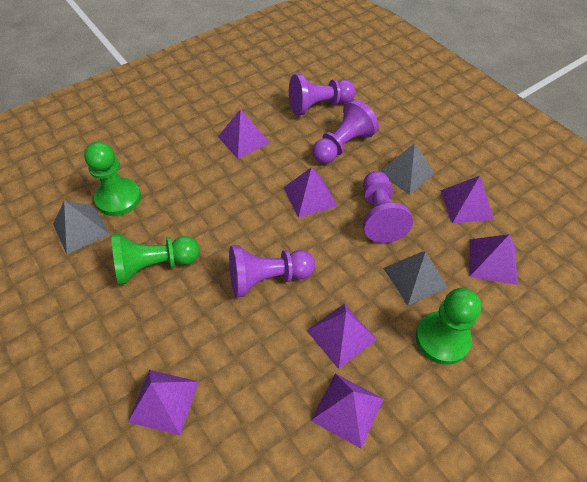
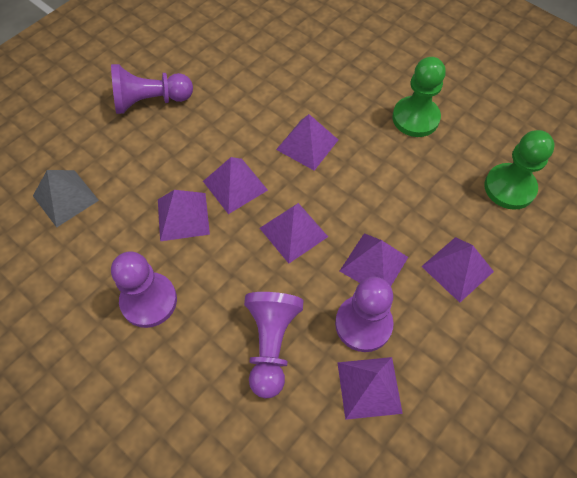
green pawn: [84,142,141,216] [111,233,200,285] [416,288,481,365] = 3 -> [392,57,446,137] [484,130,555,210] = 2
grey pyramid: [53,201,110,254] [380,143,435,195] [383,251,448,305] = 3 -> [33,170,99,228] = 1

